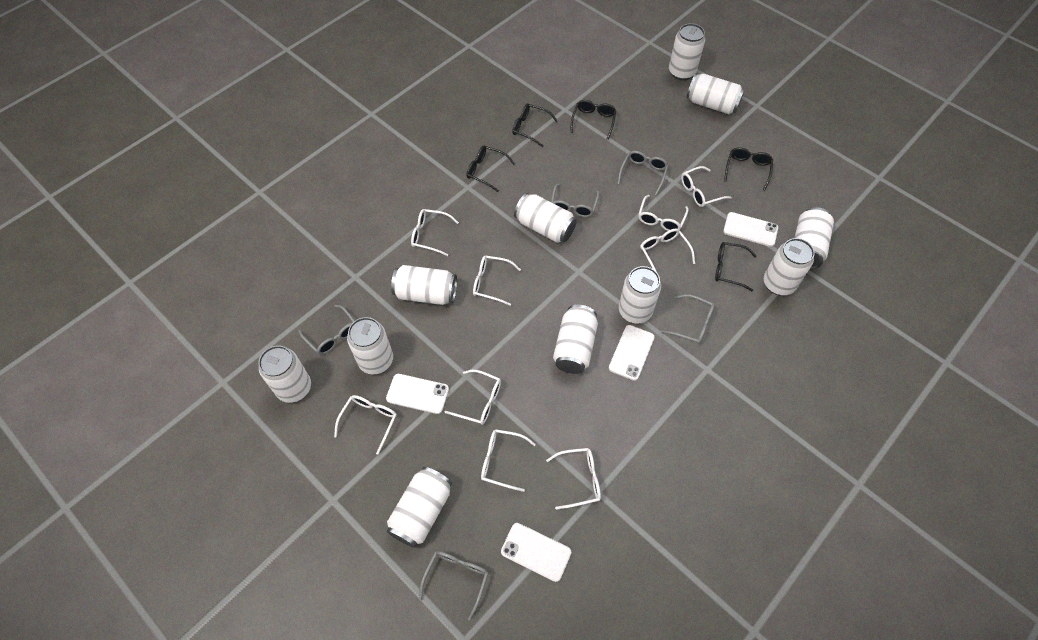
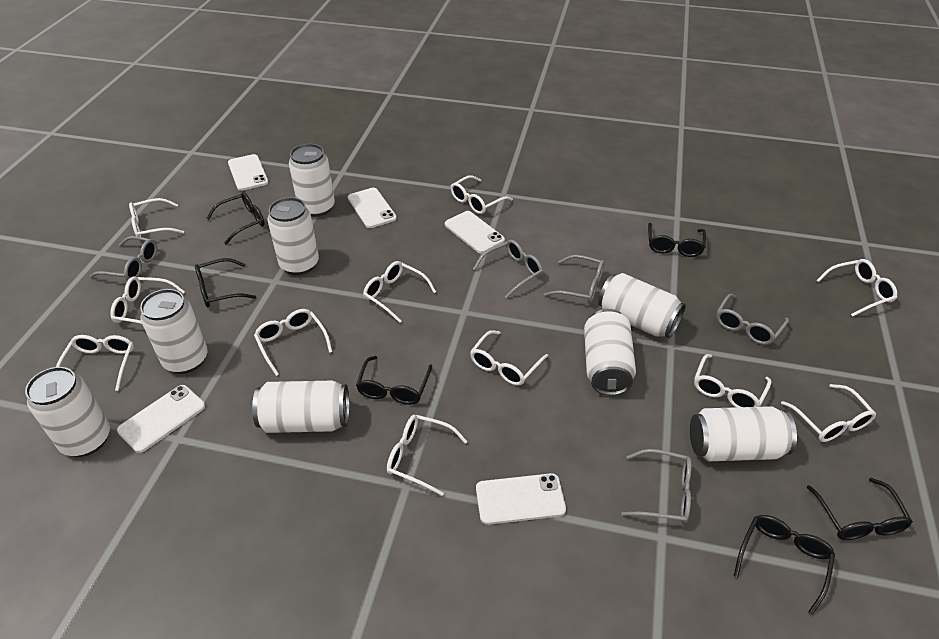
black glasses: [467,146,515,192] [512,104,558,147] [570,100,616,140] [715,242,757,291] [724,147,773,191] = 5 -> [195,258,256,307] [206,192,265,244] [356,356,432,405] [648,223,706,257] [734,515,835,615] [807,478,913,540] = 6
white can: [258,346,311,403] [347,317,393,374] [387,467,452,548] [391,265,457,305] [514,193,577,243] [553,305,598,374] [619,266,661,324] [669,23,705,80] [686,74,745,114] [764,238,815,295] [795,207,834,269] = 11 -> [25,367,110,457] [140,289,208,374] [252,381,349,433] [267,197,319,275] [289,144,335,217] [584,309,636,396] [598,273,686,338] [690,406,797,461] = 8
white glasses: [334,395,397,455] [411,209,459,256] [445,370,501,425] [473,256,521,306] [481,429,536,492] [546,448,601,510] [638,195,689,231] [640,229,695,272] [681,166,732,207] = 9 -> [56,335,134,391] [110,276,185,324] [129,198,184,237] [254,309,332,376] [363,261,436,323] [387,415,468,496] [451,175,513,214] [470,330,548,386] [694,354,771,407] [781,384,876,442] [816,259,897,317] = 11
white phone: [386,374,449,414] [501,523,571,582] [609,325,655,381] [723,212,778,247] = 4 -> [117,385,205,453] [228,154,269,191] [348,188,397,228] [445,211,505,253] [476,473,566,525] = 5

